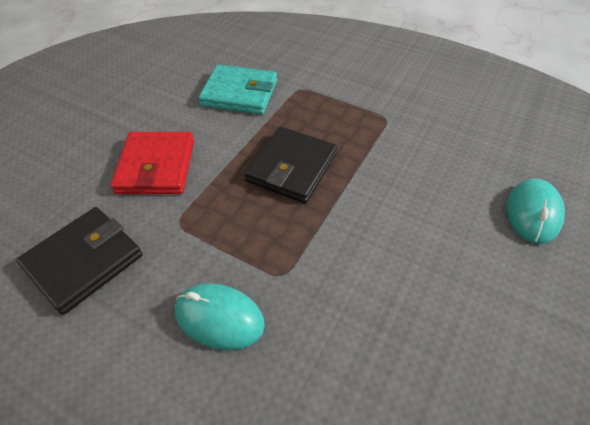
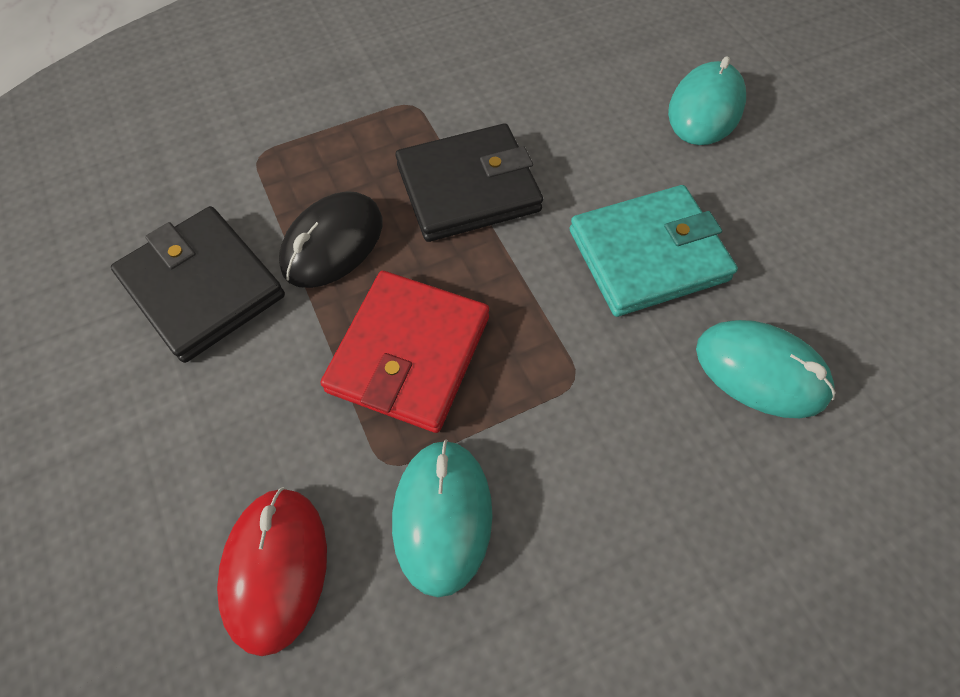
black mouse: none = 0 -> [279,191,382,288] = 1
red mouse: none = 0 -> [217,487,327,656] = 1
turquoise mouse: [175,283,265,350] [507,178,565,244] = 2 -> [392,440,493,597] [668,57,746,145] [696,320,835,418] = 3

